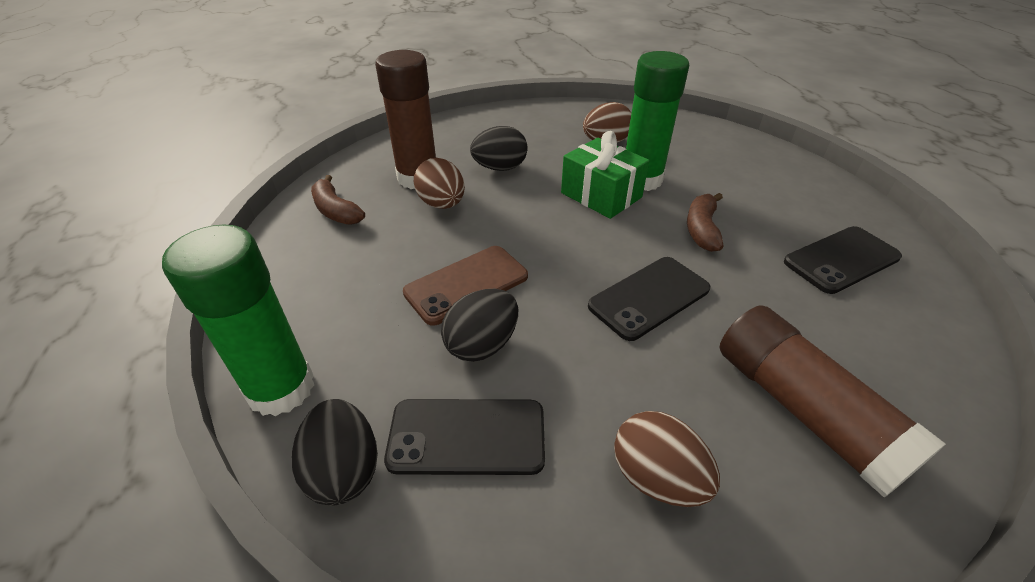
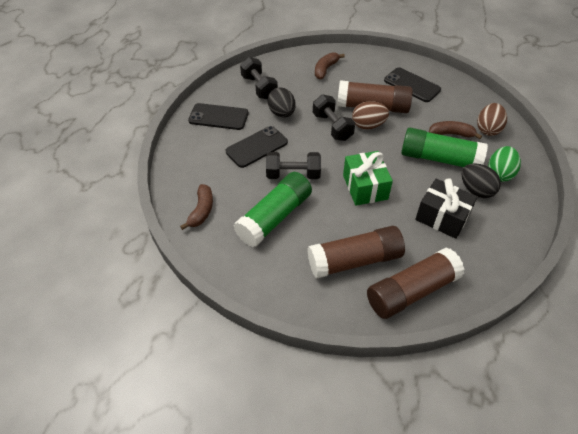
black dumbbell: none = 0 -> [240,57,278,99] [266,152,321,179] [313,95,355,141] = 3
black egg: [292,399,378,505] [441,289,518,362] [470,126,528,171] = 3 -> [267,87,296,117] [462,163,501,198] = 2
black gift: none = 0 -> [415,178,477,239] = 1
brown banana: [311,175,365,225] [687,193,724,252] = 2 -> [180,184,213,230] [315,52,345,79] [429,121,482,139] = 3
brown egg: [413,158,465,209] [583,102,631,143] [614,411,720,507] = 3 -> [352,101,389,129] [477,103,507,136] = 2
brown glue stick: [375,50,436,189] [719,305,946,497] = 2 -> [308,226,405,279] [337,80,413,113] [367,247,465,319] = 3
brown phone: [403,246,528,326] = 1 -> none = 0
green egg: none = 0 -> [488,146,521,182] = 1

